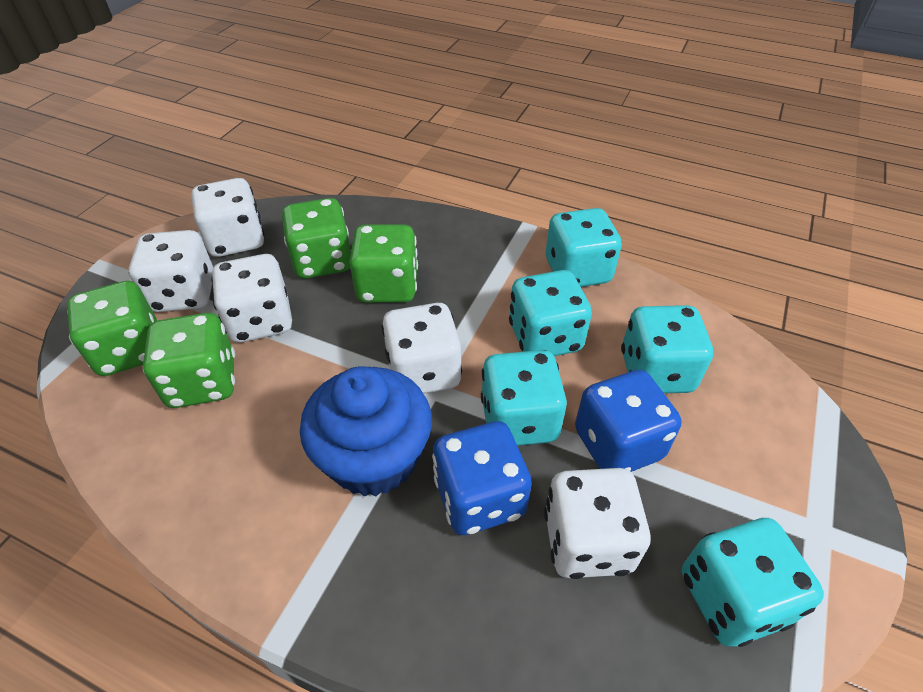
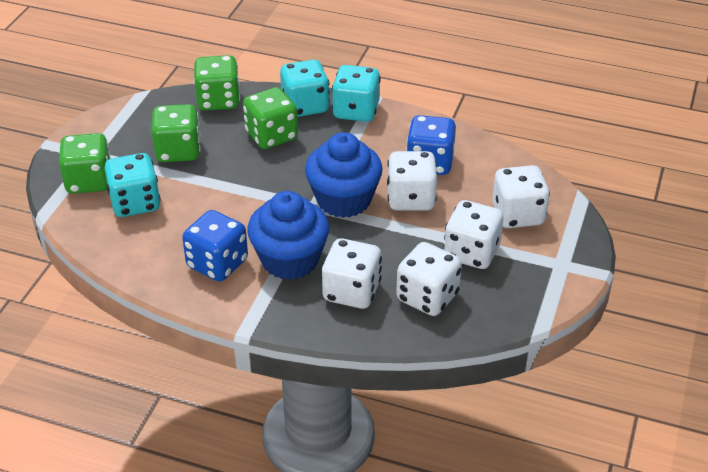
blue cupcake: [300,366,432,497] = 1 -> [247,191,329,280] [305,132,383,218] = 2
turquoise dice: [481,350,567,446] [509,270,592,356] [546,208,622,287] [621,305,713,393] [682,518,824,647] = 5 -> [104,153,161,217] [280,60,330,117] [332,65,381,122] = 3

